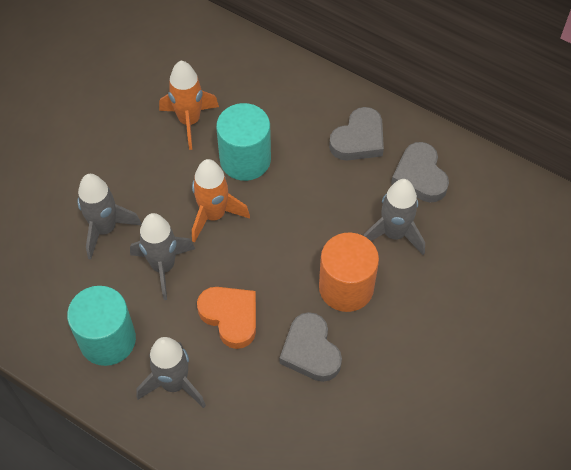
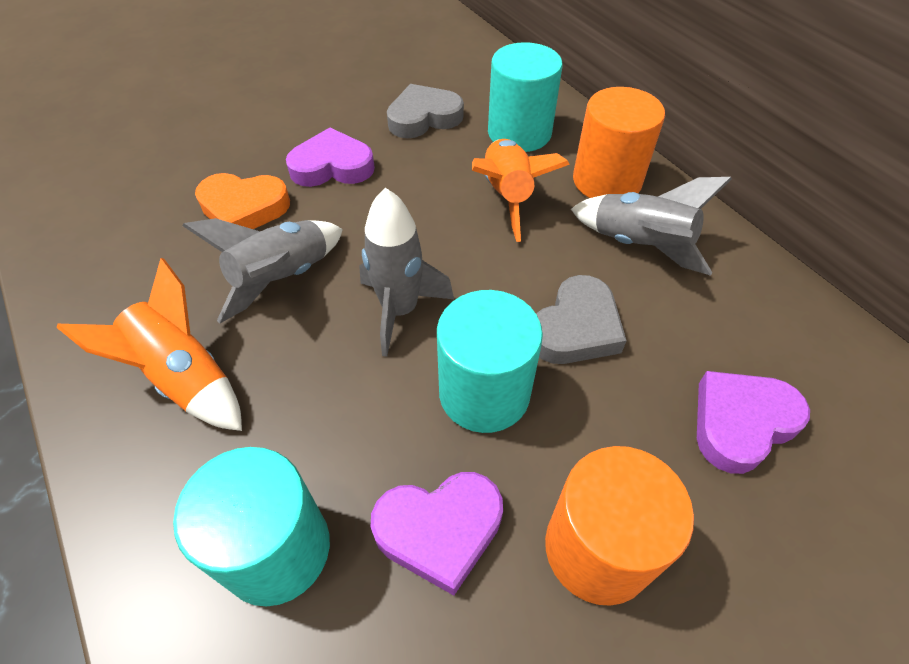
grey heart: [279,312,342,382] [329,107,384,160] [391,142,449,202] = 3 -> [387,84,464,138] [536,275,627,364] = 2
grey rocket: [77,174,142,260] [130,213,195,300] [137,337,206,408] [363,179,425,255] = 4 -> [183,218,343,323] [359,188,454,357] [571,177,732,276] = 3
orange cylinder: [319,232,379,312] = 1 -> [545,446,694,606] [573,87,665,198] = 2
purple heart: none = 0 -> [286,128,375,187] [371,472,503,596] [697,371,810,474] = 3
turquoise cylinder: [67,286,136,366] [216,103,271,181] = 2 -> [173,447,330,607] [437,290,543,433] [488,42,563,152] = 3

